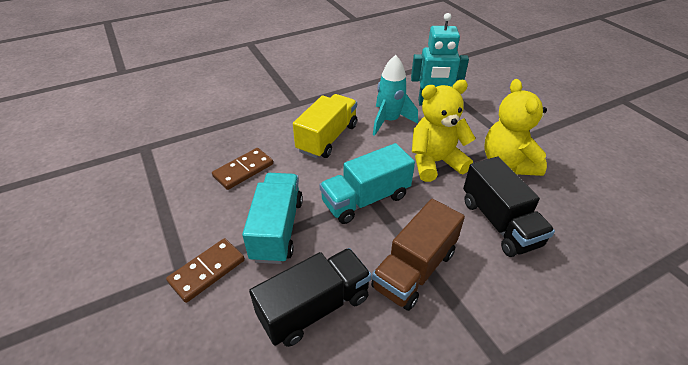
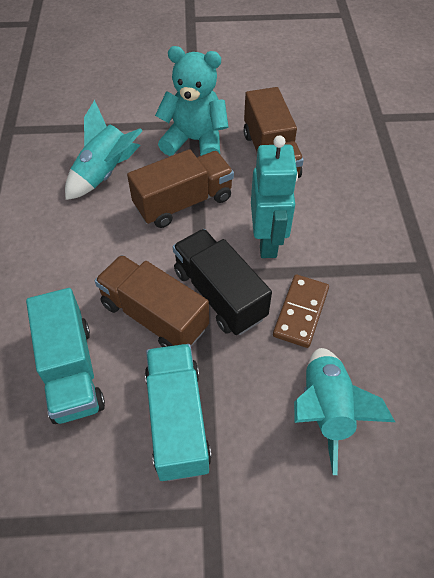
black truck: [249,248,372,347] [463,156,555,257] = 2 -> [173,229,272,335] = 1
brown domino: [166,238,245,303] [212,148,273,190] = 2 -> [273,275,329,348] = 1
brown truck: [371,199,465,311] = 1 -> [95,255,209,347] [127,149,234,228] [244,87,304,178] = 3
turquoise rocket: [373,55,418,136] = 1 -> [65,100,143,200] [294,348,395,475] = 2
turquoise teddy bear: none = 0 -> [155,46,229,156] = 1
yellow teddy bear: [412,80,476,182] [484,79,547,176] = 2 -> none = 0
yellow truck: [293,94,357,159] = 1 -> none = 0

